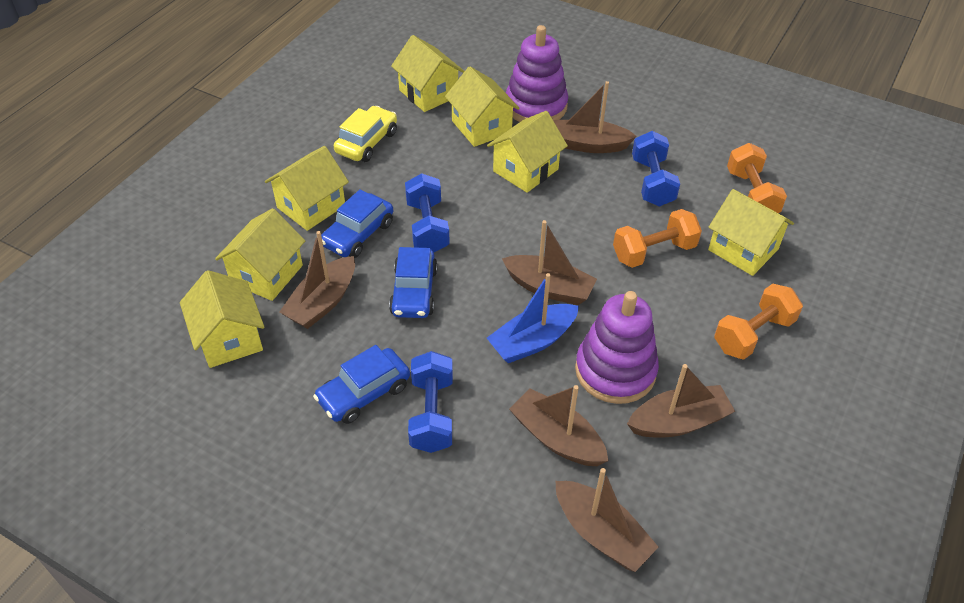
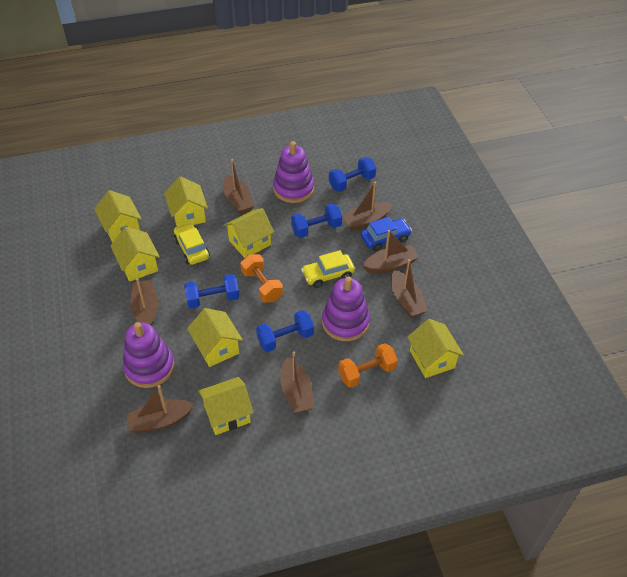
blue boat: [487,273,579,363] = 1 -> none = 0
blue car: [313,345,410,424] [321,189,393,258] [389,247,438,318] = 3 -> [361,217,412,251] = 1
blue dumbbell: [405,173,450,252] [408,351,453,453] [632,131,680,207] = 3 -> [184,274,239,309] [256,310,314,352] [291,203,342,238] [329,157,376,192] = 4
brown boat: [279,231,355,329] [502,220,597,305] [509,385,609,466] [553,81,636,153] [555,468,658,572] [627,364,735,438] = 6 -> [126,385,194,433] [130,278,158,326] [223,159,254,215] [280,351,314,413] [342,182,392,231] [363,230,419,273] [391,259,428,318] = 7
orange dumbbell: [613,209,702,268] [714,284,803,360] [727,143,787,213] = 3 -> [240,254,283,303] [338,343,398,388] = 2
purple stacking toy: [506,25,568,122] [575,291,659,404] = 2 -> [123,322,174,388] [273,141,314,203] [322,276,370,341] = 3
yellow car: [334,106,397,162] = 1 -> [174,223,210,265] [301,250,355,288] = 2

